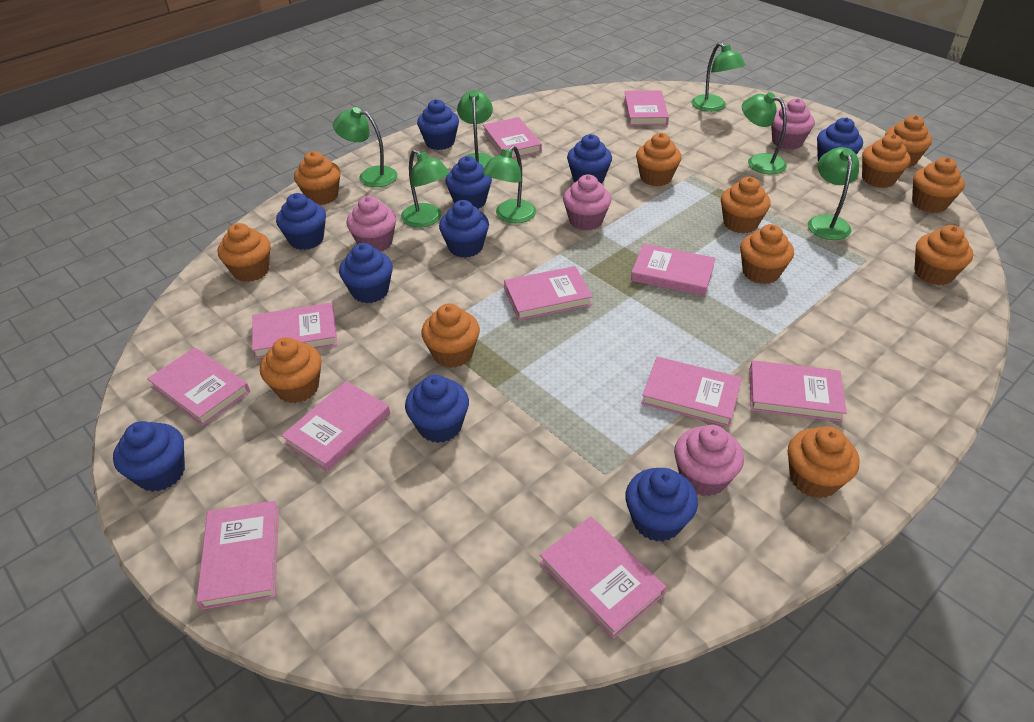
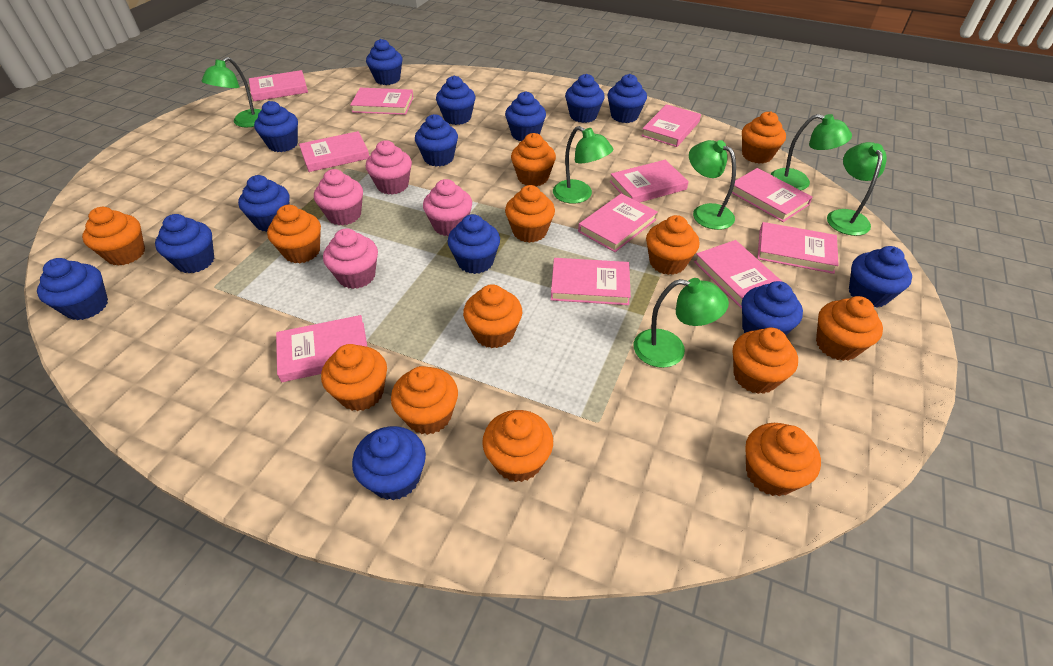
blue cupcake: [113,421,185,492] [276,193,326,250] [339,243,393,303] [405,375,469,443] [417,99,459,150] [439,200,489,258] [445,156,492,209] [567,134,612,184] [625,468,698,542] [817,117,863,162] = 10 -> [37,258,108,320] [155,214,214,273] [238,175,290,232] [254,101,298,152] [352,426,426,500] [366,39,403,85] [415,114,458,167] [436,76,475,125] [448,214,500,274] [505,91,546,141] [565,74,605,123] [607,74,647,123] [742,281,803,335] [849,246,912,307] = 14
green lamp: [333,107,397,187] [401,149,450,228] [457,90,493,168] [482,146,536,223] [692,42,745,112] [742,92,787,174] [808,147,859,240] = 7 -> [201,57,261,127] [553,126,613,204] [634,278,729,368] [689,140,736,230] [770,114,852,190] [827,142,887,236] = 6
orange cupcake: [218,223,271,282] [260,337,322,403] [294,151,340,205] [421,304,480,368] [636,133,682,186] [721,177,771,234] [740,224,794,284] [788,426,859,498] [862,134,911,188] [885,115,932,168] [912,157,965,213] [914,225,973,285] = 12 -> [82,207,145,266] [267,205,321,264] [321,344,387,411] [391,366,458,435] [463,284,522,348] [482,410,553,482] [505,185,555,243] [511,133,556,186] [646,215,700,275] [733,328,798,394] [742,111,786,164] [745,423,821,496] [816,296,883,361] = 13

